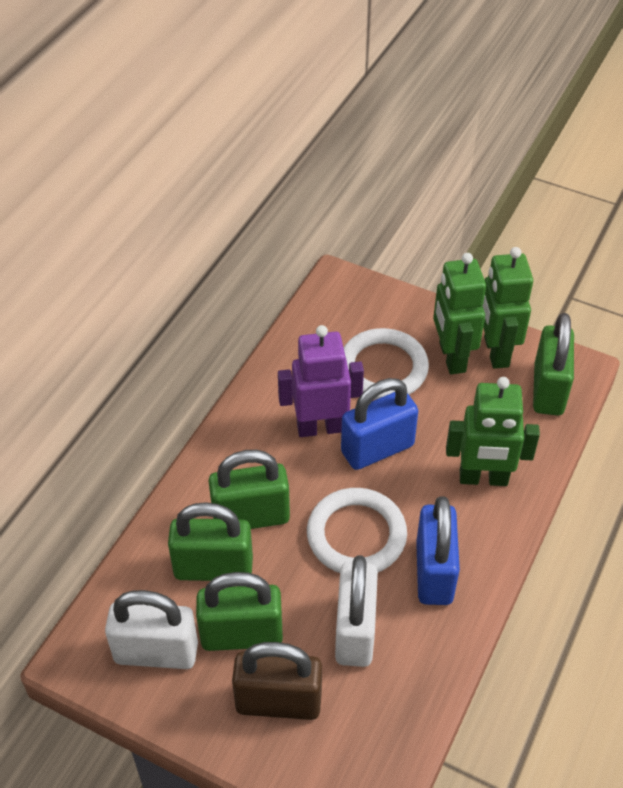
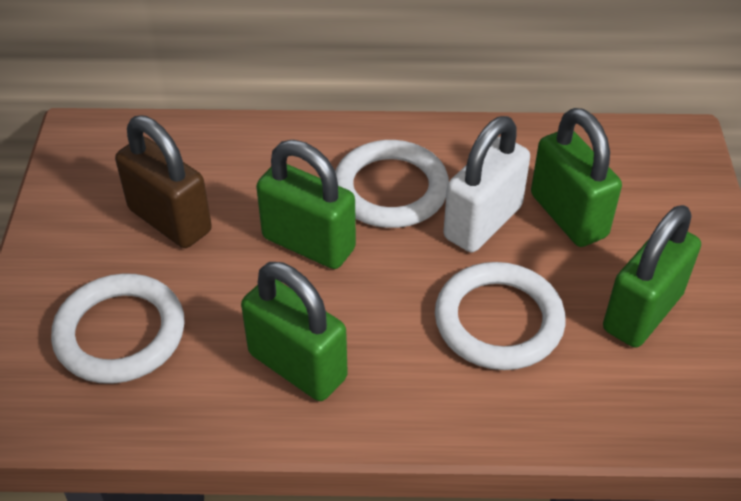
blue padlock: [341,378,418,470] [416,496,460,605] = 2 -> none = 0
green robot: [433,253,486,375] [446,377,540,486] [482,247,533,369] = 3 -> none = 0
purple robot: [278,325,364,437] = 1 -> none = 0
white padlock: [105,590,198,669] [335,555,378,667] = 2 -> [443,116,530,252] = 1
white ring: [307,488,407,573] [344,328,429,399] = 2 -> [51,273,185,384] [335,140,449,228] [435,262,566,370] = 3

